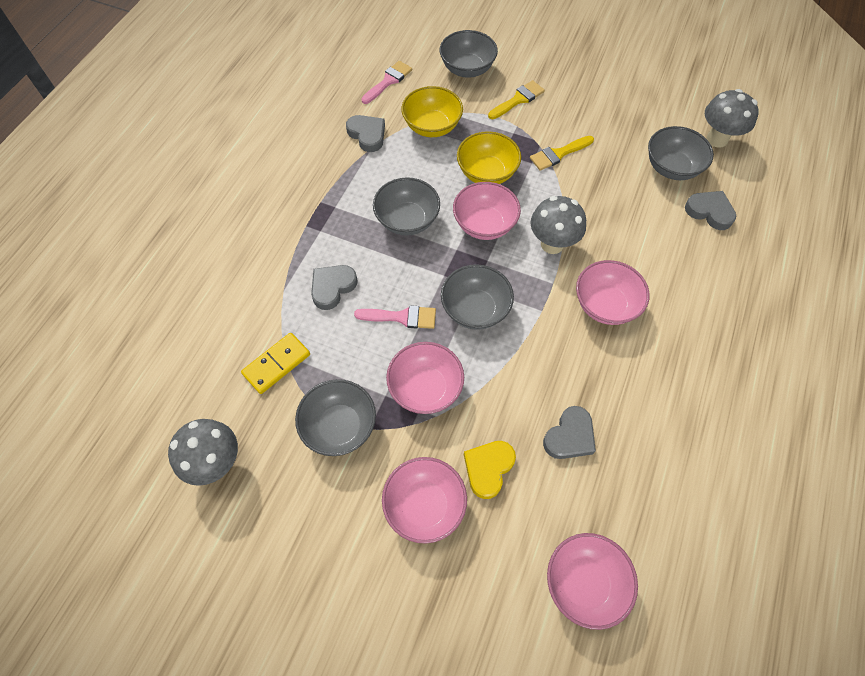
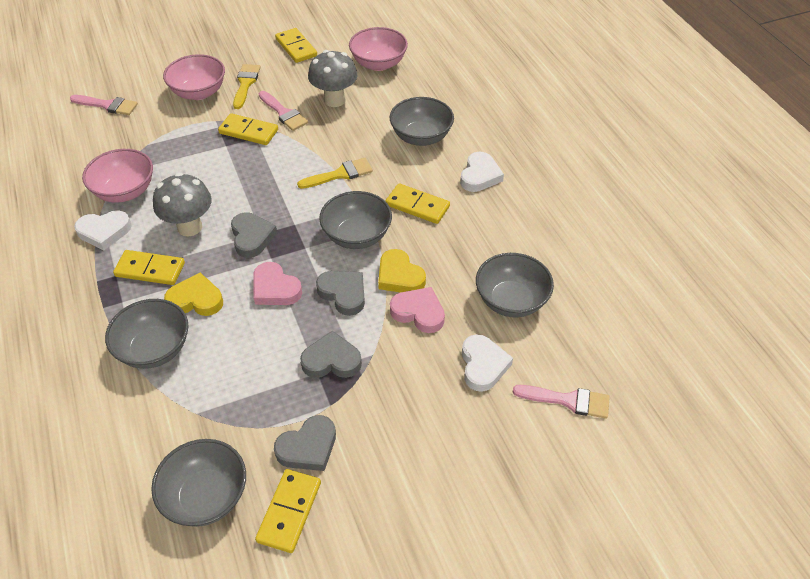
grey mushroom: [168,419,238,486] [530,196,586,254] [705,89,759,147] = 3 -> [153,173,212,237] [308,50,358,107] = 2
pink bowl: [382,457,467,544] [386,342,464,414] [453,182,521,240] [547,533,638,630] [576,260,650,325] = 5 -> [82,149,153,203] [163,54,225,100] [349,27,408,71] = 3
pink brush: [354,305,436,329] [361,61,412,104] = 2 -> [70,95,138,115] [259,91,308,131] [513,385,610,419] = 3
pink heart: none = 0 -> [253,262,302,305] [390,287,445,333] = 2
white heart: none = 0 -> [74,210,132,250] [460,152,504,192] [462,334,513,392] = 3
yellow bowl: [401,86,463,137] [457,131,521,184] = 2 -> none = 0
yellow domino: [241,333,310,394] = 1 -> [113,250,185,285] [218,113,278,145] [255,469,321,553] [275,28,317,63] [385,183,450,224] = 5
yellow heart: [464,441,516,499] = 1 -> [164,273,223,316] [378,249,426,293] = 2

